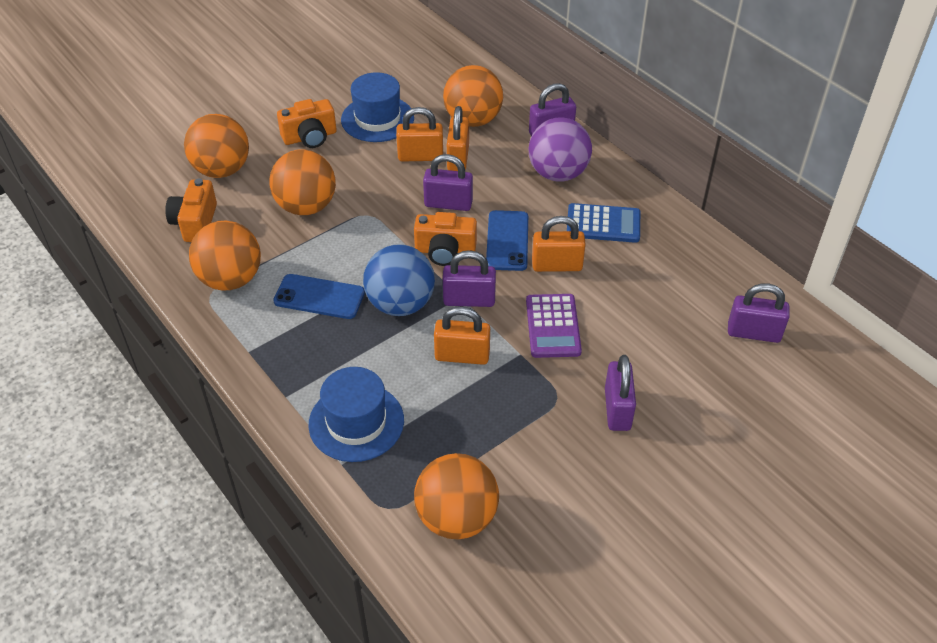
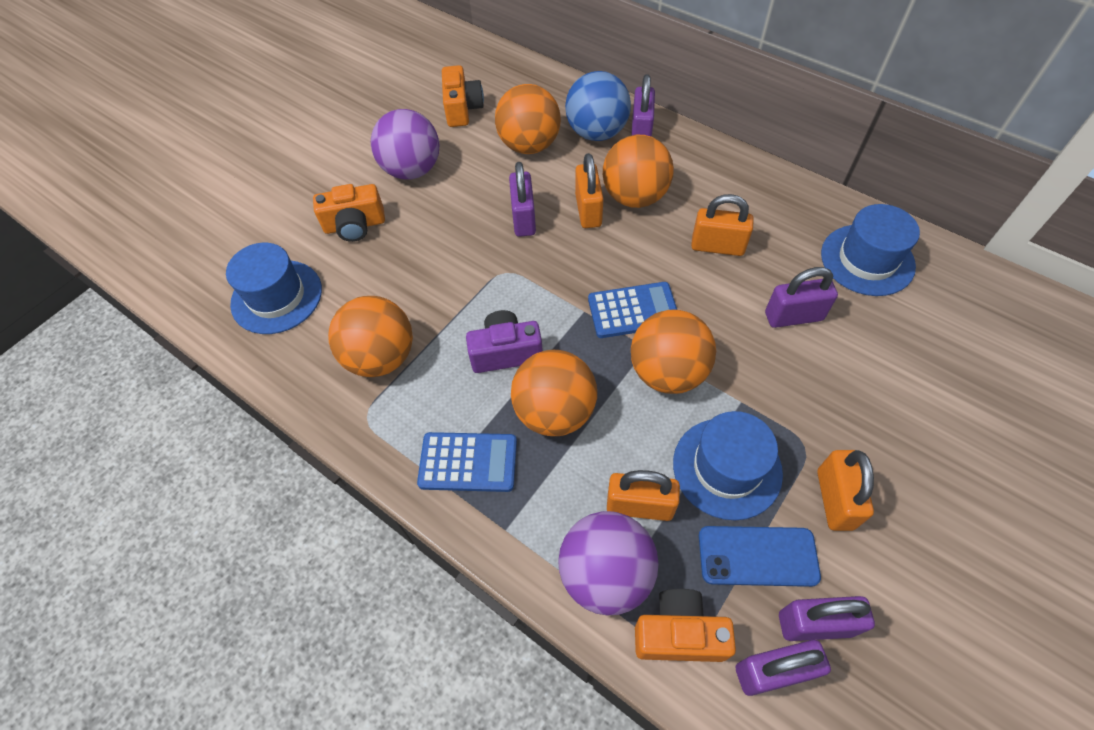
blue calculator: [567,203,640,243] = 1 -> [417,432,517,492] [588,282,677,338] = 2
blue hat: [308,367,404,462] [341,72,414,142] = 2 -> [226,243,322,334] [673,411,783,520] [821,204,920,296] = 3
blue phone: [273,274,365,319] [486,210,528,271] = 2 -> [699,526,821,587] = 1
purple ball: [528,117,592,182] = 1 -> [371,109,439,179] [558,511,658,615] = 2
purple calculator: [526,294,582,358] = 1 -> none = 0
purple camera: none = 0 -> [466,310,543,373] = 1

